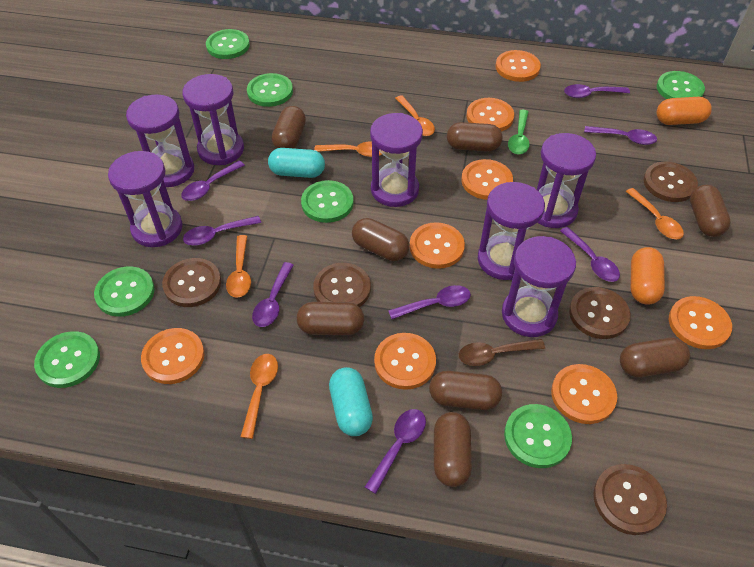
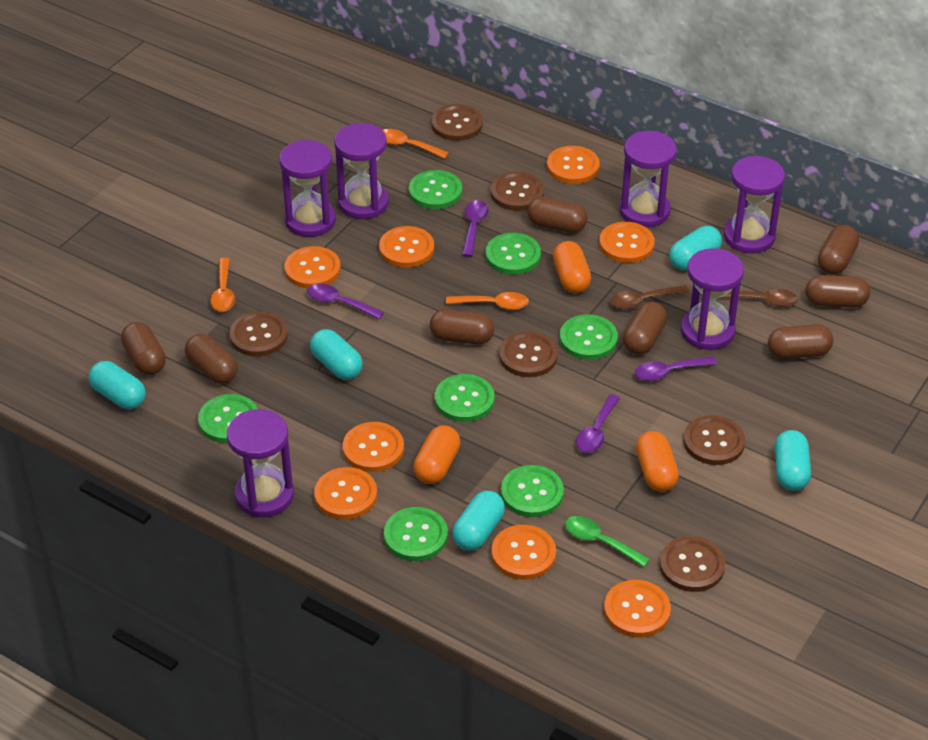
brown button: [162,258,221,307] [313,263,371,307] [569,287,631,339] [594,464,667,535] [643,162,698,202] = 5 -> [229,311,288,356] [431,104,483,141] [491,171,544,211] [499,331,558,377] [660,536,725,592] [683,415,745,465] = 6
brown spoon: [459,339,545,366] = 1 -> [611,285,689,309] [720,289,798,307] = 2
orange capsule: [631,247,665,305] [657,97,712,125] = 2 -> [413,425,460,484] [553,241,591,293] [636,431,679,492] = 3
orange spoon: [226,235,251,298] [241,354,278,439] [314,141,382,157] [395,95,435,136] [626,188,684,239] = 5 -> [210,258,235,312] [382,129,449,159] [446,292,529,310] = 3
purple hourglass: [108,151,182,247] [126,94,194,187] [182,74,244,165] [370,113,423,207] [478,182,545,280] [502,236,576,337] [537,133,596,228] = 7 -> [227,409,294,517] [279,140,336,237] [334,123,389,219] [619,131,677,227] [681,248,744,350] [724,156,785,254] = 6
purple spoon: [181,161,245,201] [183,216,261,246] [252,262,294,327] [365,409,426,494] [388,285,471,319] [560,227,620,282] [564,84,630,98] [584,126,657,145] = 8 -> [307,284,384,319] [462,200,488,257] [576,394,620,453] [635,356,717,381] = 4
turquoise capsule: [268,148,325,178] [329,367,373,436] = 2 -> [89,361,146,409] [310,329,363,380] [452,491,505,551] [669,226,722,270] [775,430,811,491] = 5

